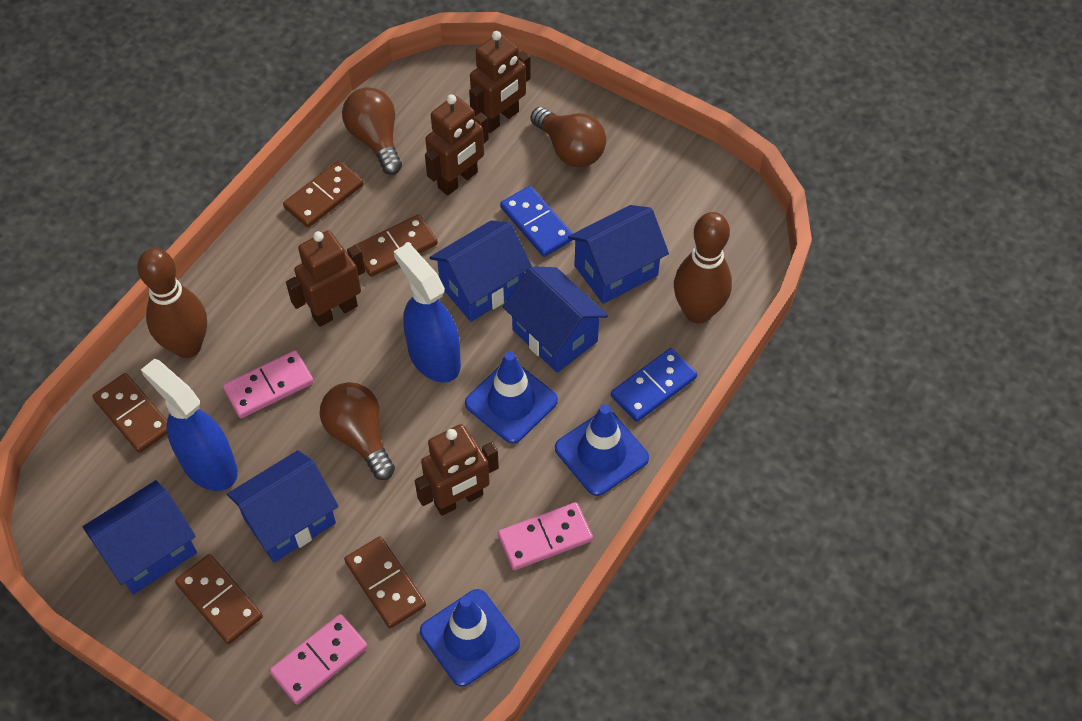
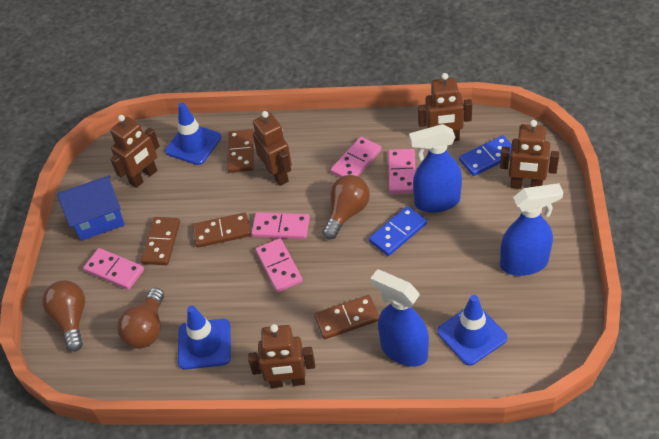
blue house: [83,480,197,594] [227,450,338,562] [429,220,532,322] [503,266,608,373] [568,205,669,304] = 5 -> [57,175,125,241] = 1
blue spray bottle: [141,359,238,491] [394,243,461,383] = 2 -> [370,269,429,367] [409,124,462,213] [500,183,563,276] = 3
brown bowling pin: [137,248,207,358] [674,212,732,324] = 2 -> none = 0
brown domino: [92,373,167,453] [175,554,263,644] [283,160,364,228] [344,536,426,628] [355,214,438,277] = 5 -> [141,217,180,265] [193,212,251,248] [227,129,254,173] [314,295,379,339] = 4
brown robot: [286,230,365,327] [415,424,499,516] [425,94,489,196] [469,31,531,133] = 4 -> [110,115,160,188] [248,324,315,388] [253,111,292,186] [418,73,472,141] [500,120,559,189] = 5
pink domino: [223,350,314,418] [269,614,368,704] [498,502,593,570] = 3 -> [83,248,144,290] [251,212,310,239] [256,238,303,292] [331,137,382,177] [388,149,416,194] = 5

